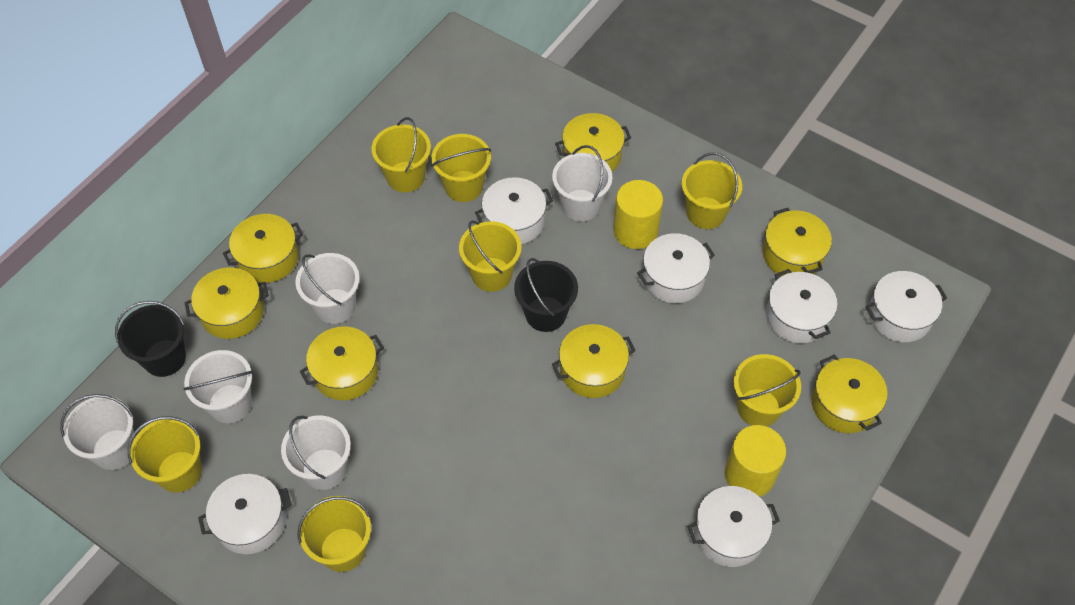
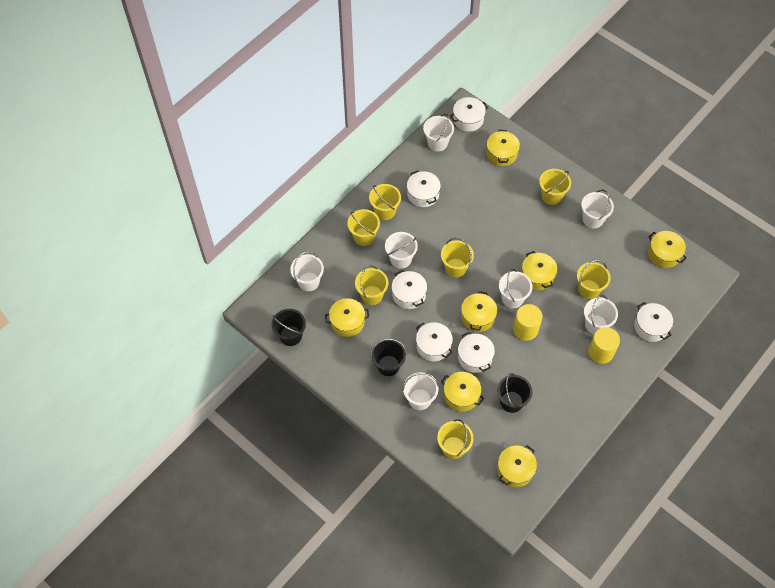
black bucket: [115,301,186,377] [514,258,578,332] = 2 -> [272,309,306,346] [371,339,407,376] [497,373,533,413] = 3
white bucket: [60,394,135,470] [184,350,253,423] [281,415,351,490] [295,253,360,324] [552,145,612,221] = 5 -> [290,252,324,291] [385,232,418,269] [403,372,439,410] [423,114,454,151] [499,269,532,308] [581,190,614,228] [584,295,618,334] = 7

